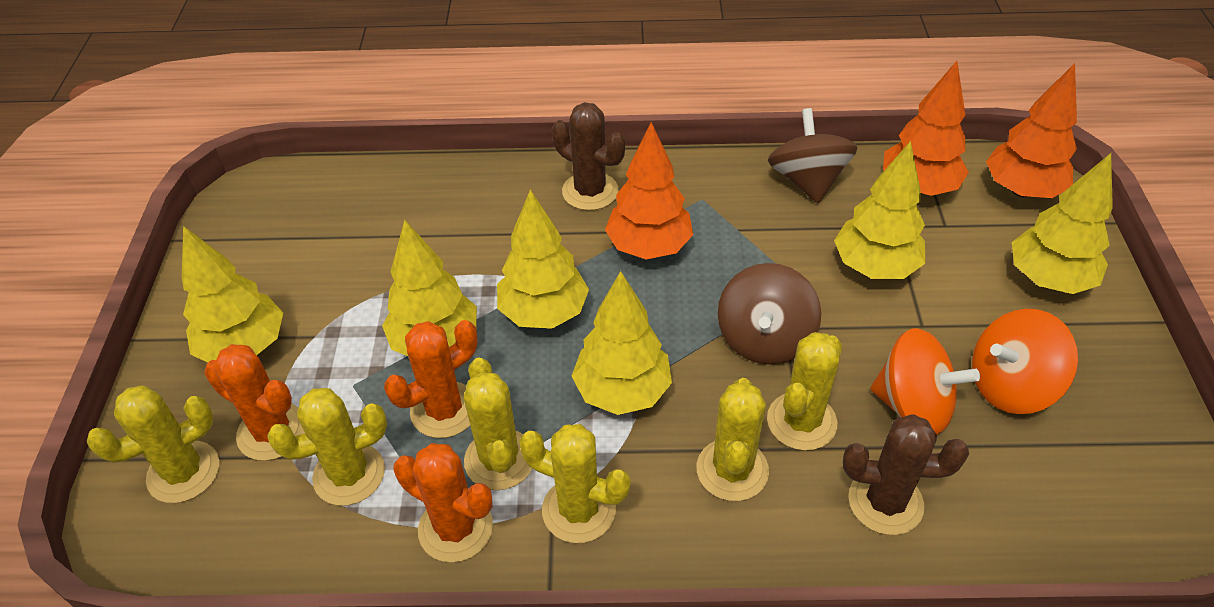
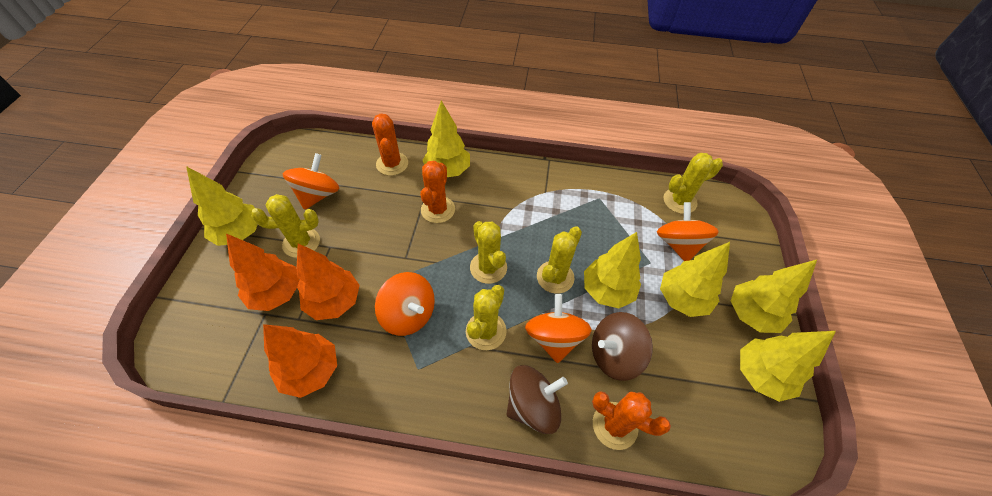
brown cactus: [552,102,625,211] [843,414,969,535] = 2 -> none = 0
orange spinning top: [871,328,980,435] [972,309,1078,414] = 2 -> [282,153,339,210] [375,272,435,336] [525,294,592,363] [657,202,719,261] = 4
yellow cactus: [87,386,219,503] [267,388,387,506] [464,358,532,490] [519,424,630,543] [697,378,769,501] [767,332,842,451] = 6 -> [251,194,320,258] [466,285,507,350] [470,221,507,284] [537,226,582,294] [664,153,723,214] = 5

